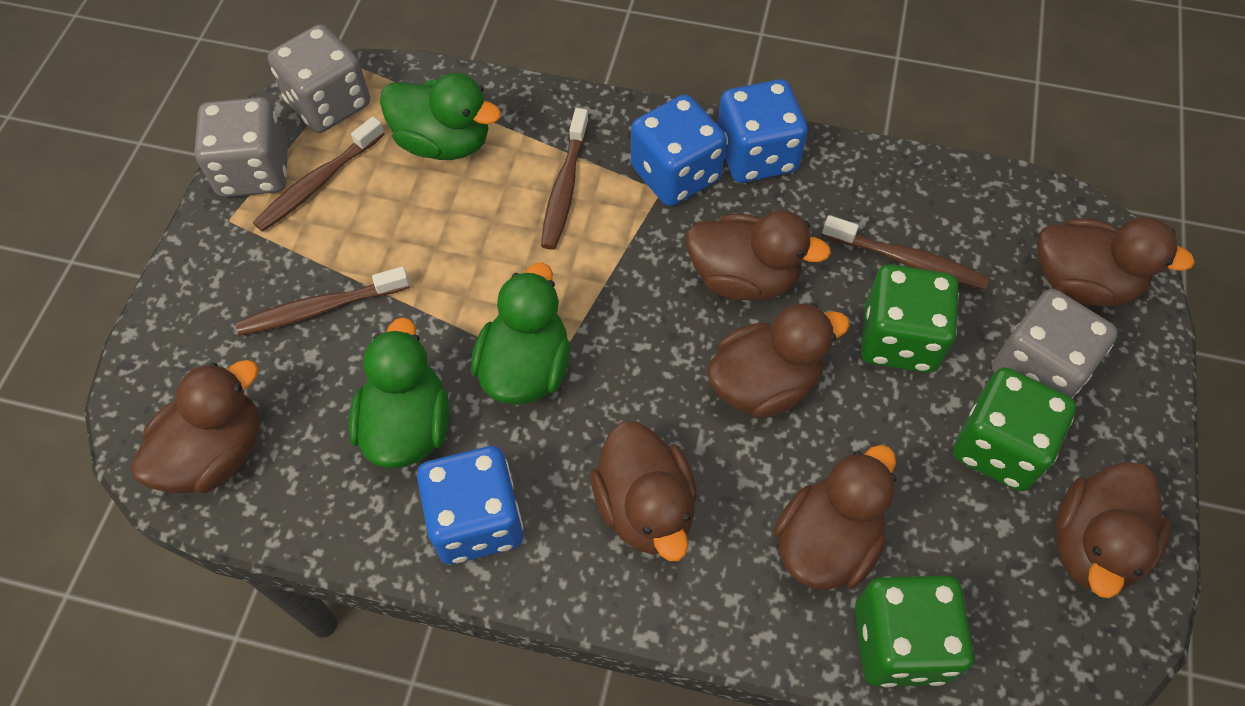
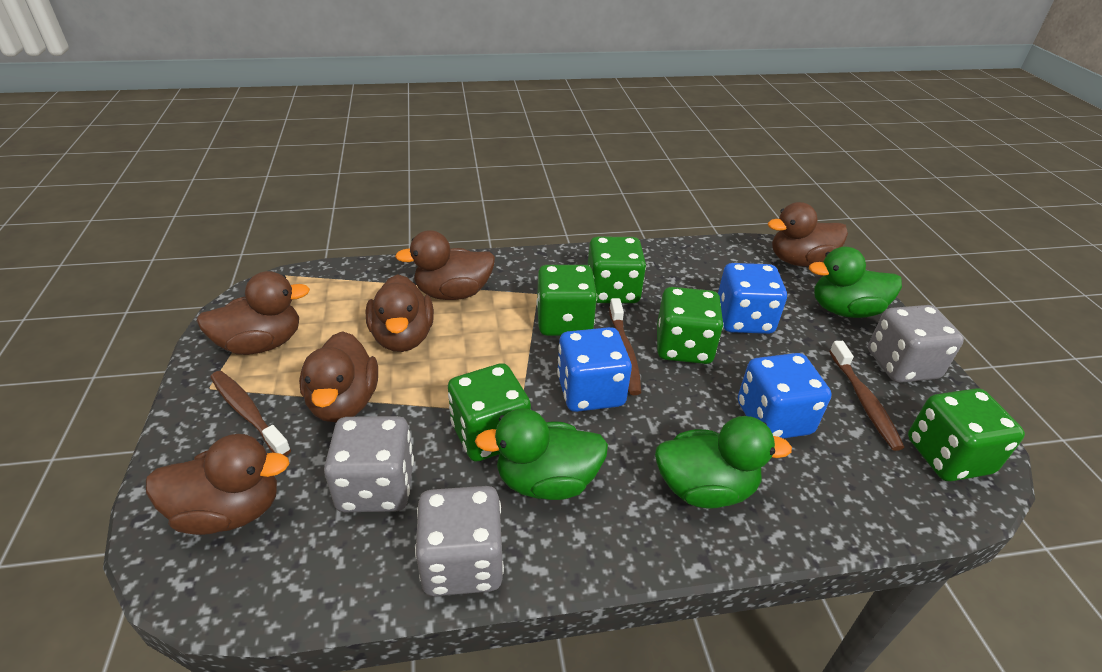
brown duck: [131,360,259,494] [590,421,697,561] [686,210,831,300] [707,304,850,418] [774,445,897,590] [1037,217,1195,306] [1056,462,1171,598] = 7 -> [146,434,289,535] [197,271,310,355] [299,331,378,422] [366,274,434,352] [395,230,495,300] [768,202,848,266] = 6
brown toothbrush: [235,267,410,336] [253,117,385,232] [541,108,589,250] [822,215,990,290] = 4 -> [210,371,291,456] [609,298,641,395] [829,341,905,451] = 3
green dice: [855,576,974,687] [861,264,959,373] [953,367,1076,491] = 3 -> [448,363,531,462] [536,265,597,336] [588,236,646,303] [657,287,723,364] [908,388,1025,481] = 5

